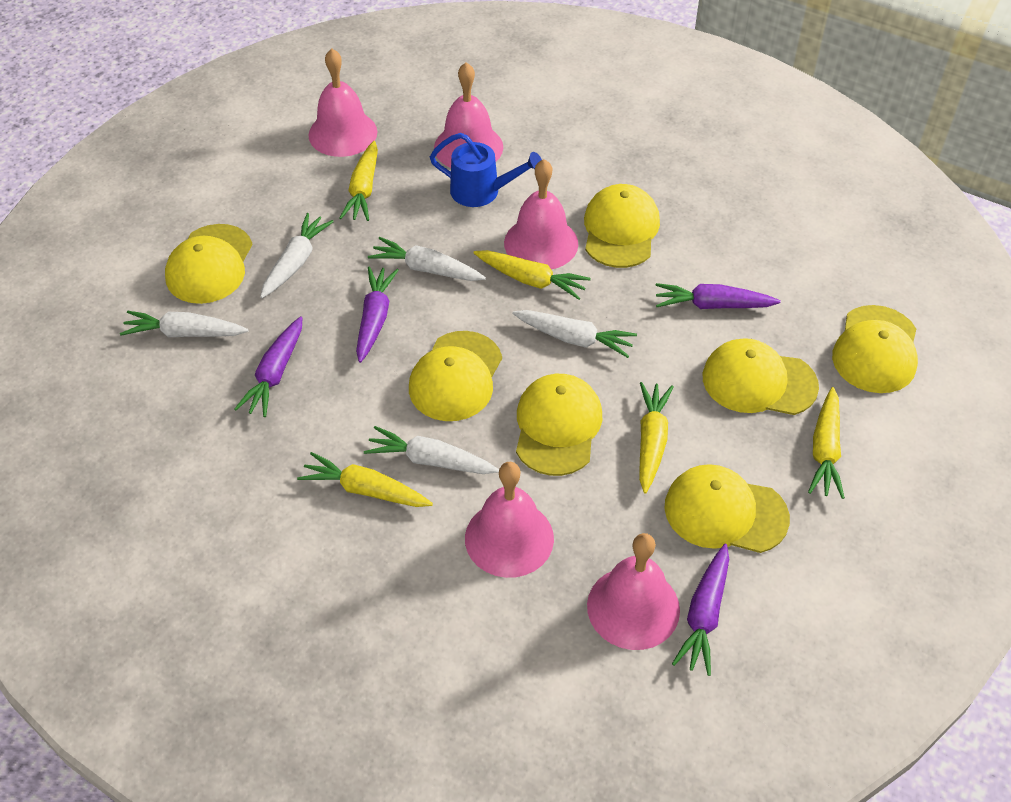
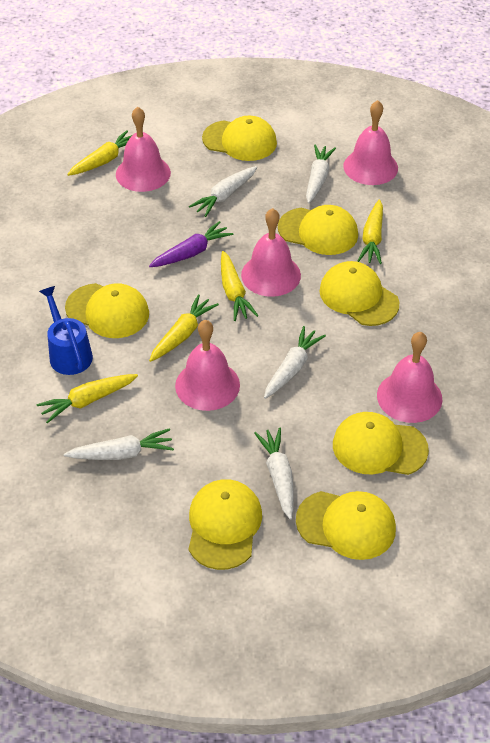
purple carrot: [235,316,302,417] [356,266,399,363] [656,283,781,309] [672,544,729,676] = 4 -> [149,221,233,267] = 1

